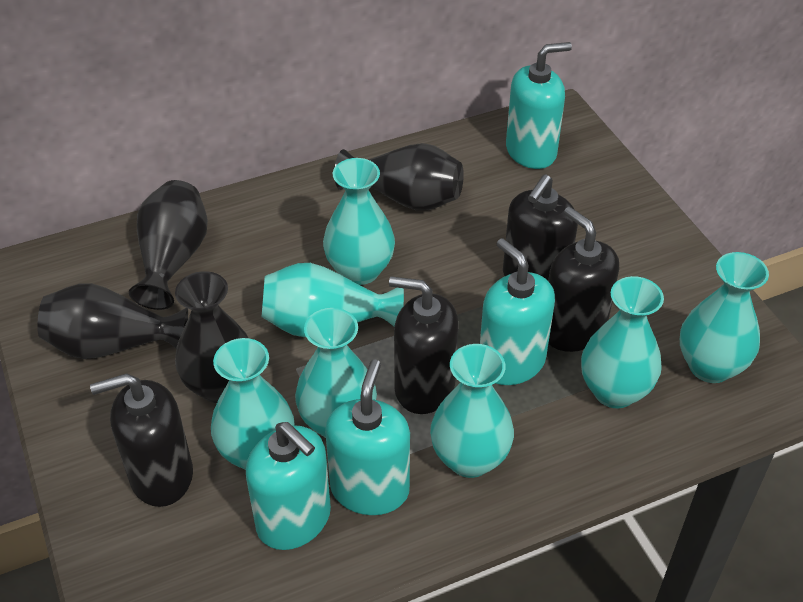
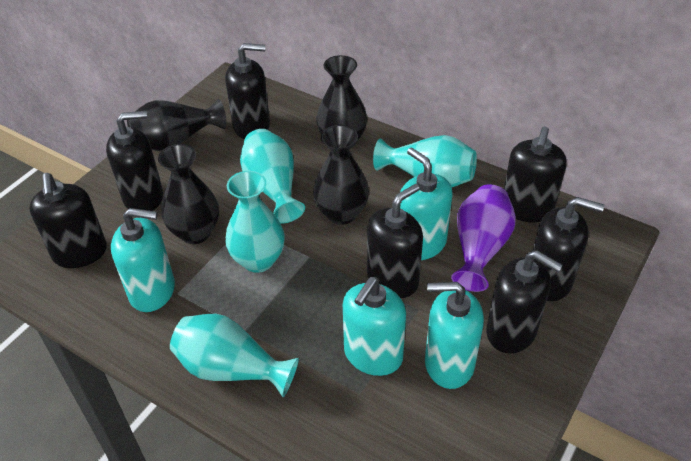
black soap dispenser: [90,373,193,507] [389,276,459,414] [503,174,578,280] [548,207,619,352] = 4 -> [29,173,107,268] [106,111,163,211] [225,43,270,139] [367,184,423,298] [486,250,563,353] [504,127,567,223] [533,197,604,301] = 7
purple vase: none = 0 -> [451,184,516,292] = 1
turquoise vase: [211,338,294,470] [262,263,404,337] [295,308,377,438] [323,158,395,285] [430,344,514,478] [581,276,664,408] [680,252,769,383] = 7 -> [170,314,299,397] [225,171,285,273] [240,129,305,223] [373,135,477,187] = 4

